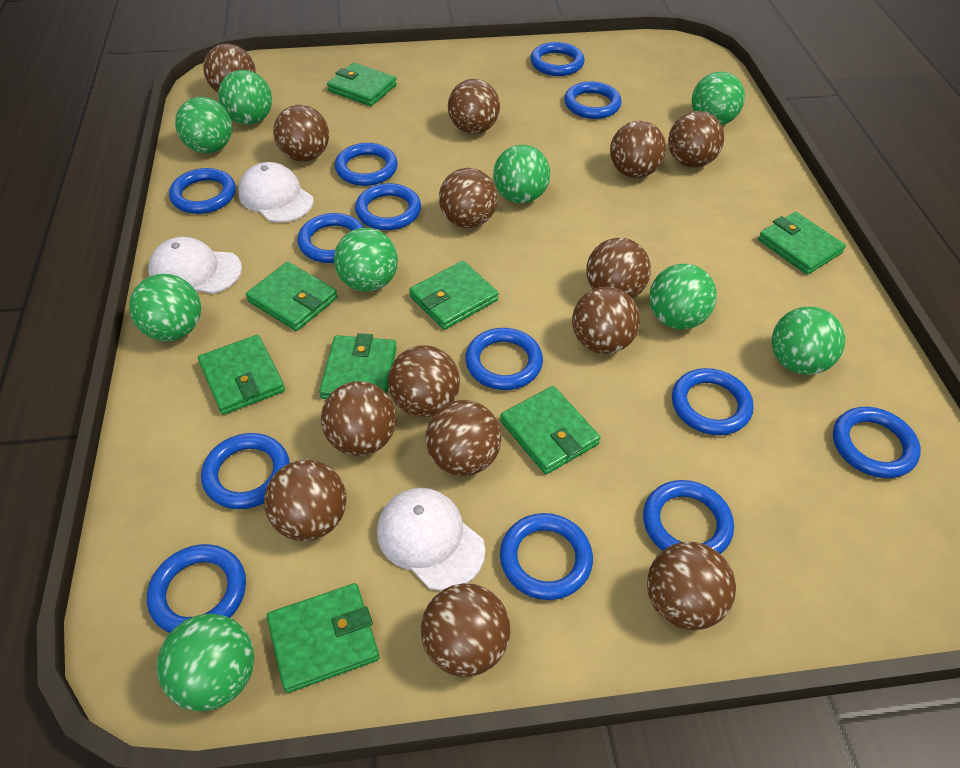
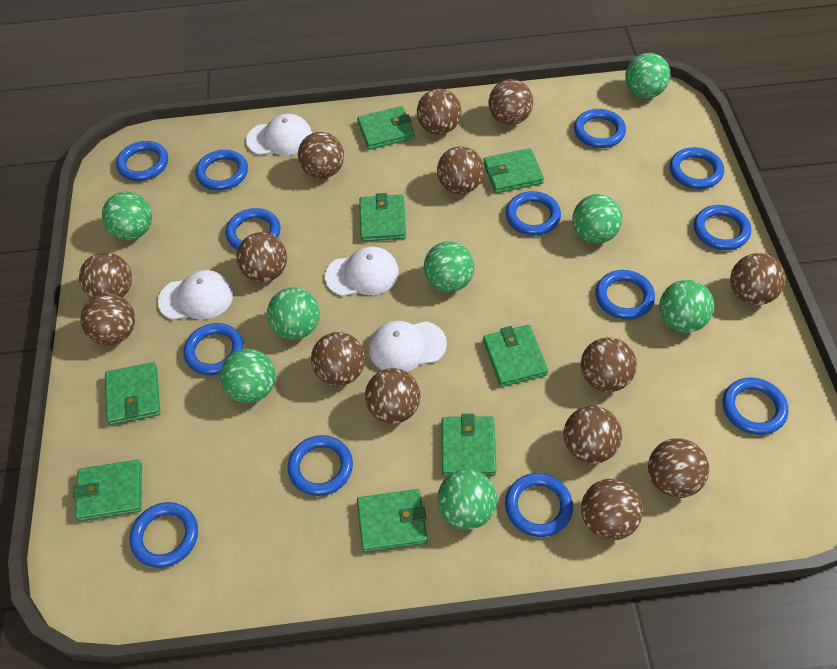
green ball: [129,274,201,341] [157,614,254,711] [175,97,232,153] [218,70,272,125] [334,228,398,292] [493,145,550,203] [649,264,717,329] [692,72,745,125] [771,307,845,375] = 9 -> [102,192,152,240] [220,349,276,403] [267,287,320,340] [424,242,474,292] [437,469,497,530] [572,194,622,244] [625,53,670,99] [659,280,714,332] = 8
white cap: [148,237,242,294] [238,162,313,223] [377,488,485,591] = 3 -> [158,270,233,320] [246,114,312,156] [325,246,399,296] [369,321,447,372] = 4

